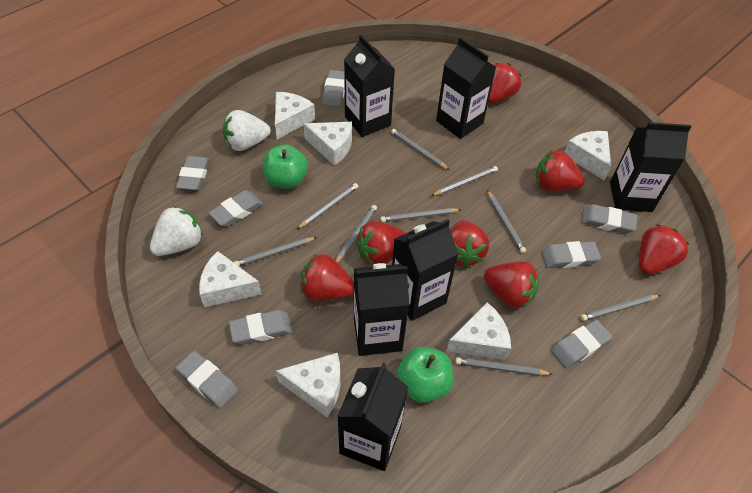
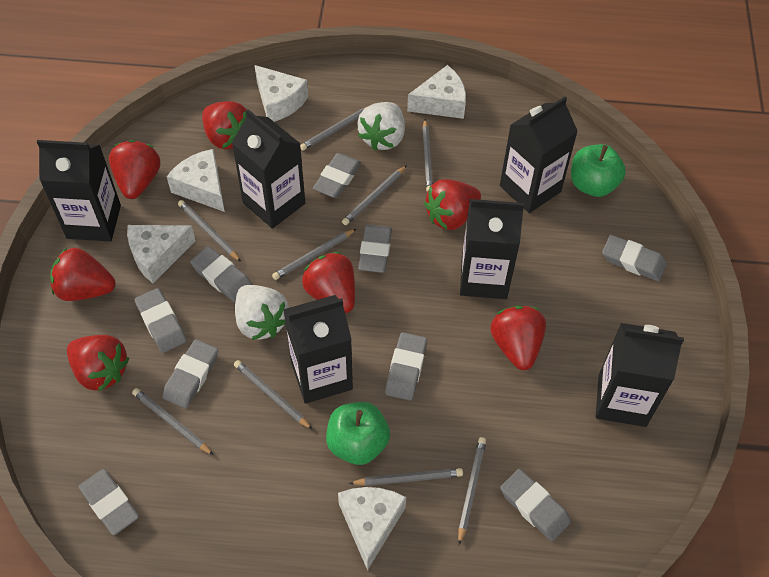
grey eraser: [176,156,210,190] [176,351,238,408] [208,190,263,227] [229,310,292,345] [322,70,345,107] [541,241,601,268] [551,320,612,368] [581,204,637,234] = 8 -> [78,469,139,535] [135,288,186,353] [163,339,218,408] [190,246,253,302] [313,153,362,198] [358,225,392,273] [385,332,427,401] [500,469,571,541] [602,235,667,282] = 9
white cheese: [199,251,262,308] [275,92,315,139] [276,353,340,417] [303,122,352,166] [446,302,511,361] [565,131,611,180] = 6 -> [127,225,196,283] [167,149,225,212] [255,65,309,122] [338,487,406,571] [407,65,466,119] = 5

